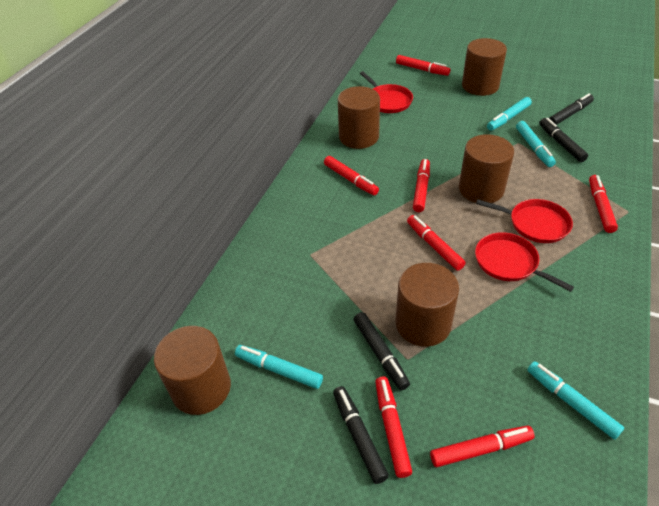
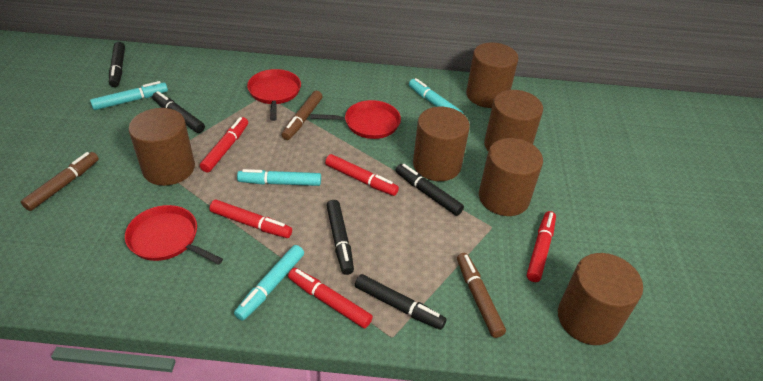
black marker: [333,386,389,484] [354,312,410,390] [539,118,588,162] [549,93,594,125] = 4 -> [109,42,125,87] [152,91,205,133] [327,200,354,275] [355,274,446,330] [396,164,464,216] = 5
brown cylinder: [154,326,231,415] [338,86,380,149] [396,263,459,347] [459,134,514,203] [462,38,507,96] = 5 -> [129,108,195,186] [413,107,470,181] [466,42,519,108] [479,138,543,216] [484,90,543,151] [558,253,643,345] = 6
brown marker: none = 0 -> [21,152,99,211] [282,91,323,140] [457,253,506,338] = 3
red marker: [324,156,379,195] [375,376,412,478] [396,55,450,76] [407,215,466,271] [413,159,430,212] [430,425,535,467] [589,175,618,233] = 7 -> [200,117,248,173] [209,200,292,238] [288,268,373,328] [325,154,399,196] [527,211,556,282] = 5

